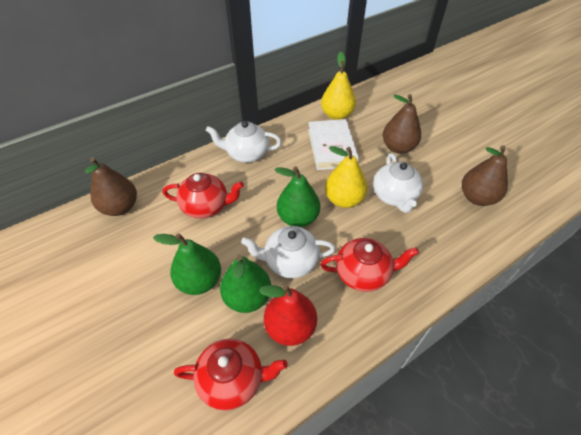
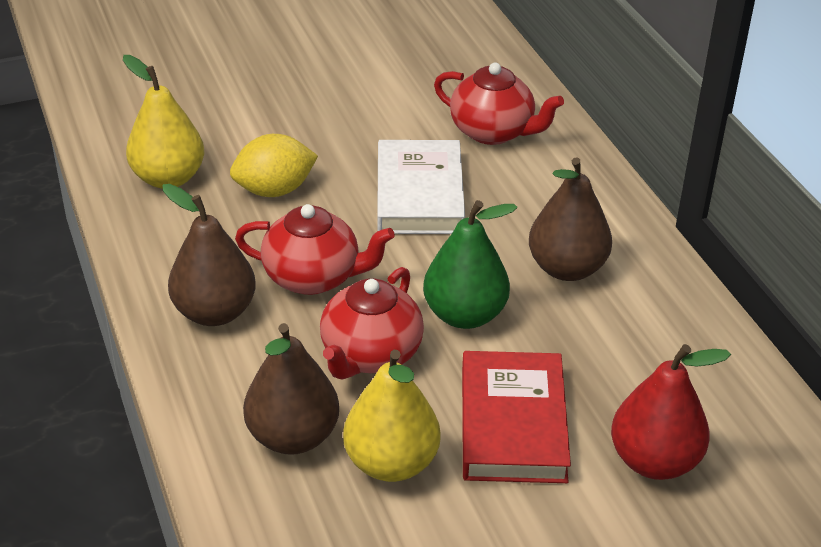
green pear: [153,233,221,295] [220,255,271,313] [275,166,320,227] = 3 -> [423,200,518,329] = 1
red book: none = 0 -> [462,351,571,483] = 1
white teapot: [206,121,282,163] [241,226,336,278] [373,153,423,213] = 3 -> none = 0
yellow lemon: none = 0 -> [230,134,318,197] = 1

